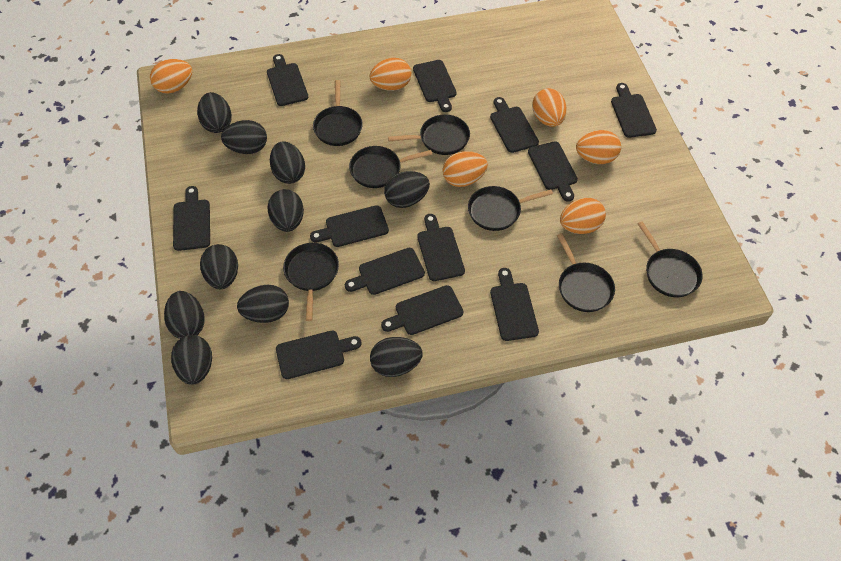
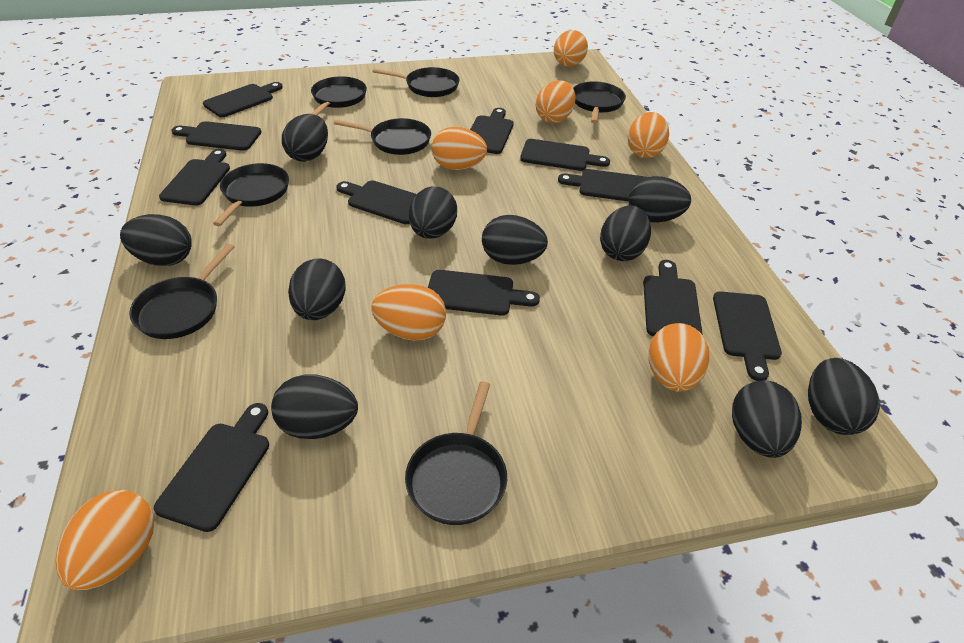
black cutting board: [173,186,210,251] [267,54,308,106] [276,331,361,379] [310,205,389,247] [345,248,425,295] [381,285,464,335] [413,60,457,112] [417,214,465,281] [490,97,539,153] [490,268,539,341] [528,141,578,202] [611,83,657,138] = 12 -> [154,403,269,532] [159,149,230,205] [172,121,261,151] [203,82,283,117] [337,180,416,224] [428,270,540,315] [470,108,514,154] [520,139,610,171] [558,169,646,201] [643,260,703,336] [713,292,782,381] = 11
orange egg: [150,59,192,94] [370,58,411,91] [442,151,488,187] [532,88,567,127] [560,198,606,234] [576,130,621,164] = 6 -> [56,490,154,590] [371,284,446,341] [431,127,487,170] [536,80,576,123] [554,30,588,67] [628,112,669,158] [648,323,709,392] = 7

